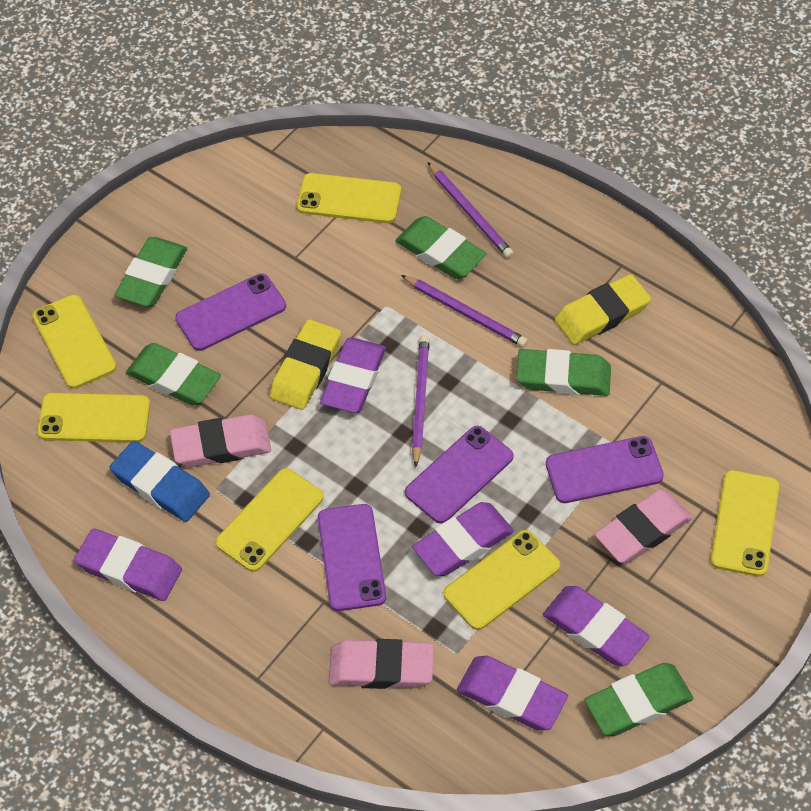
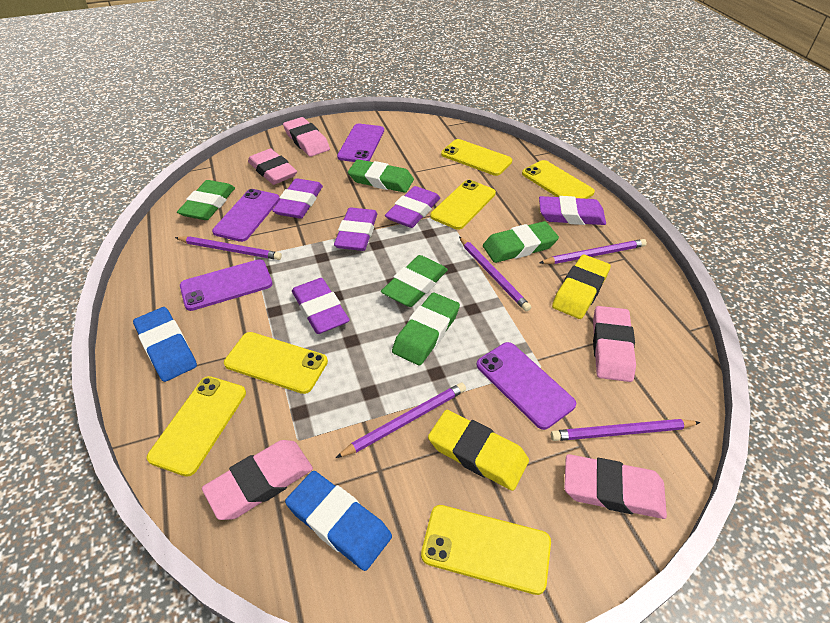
blue eraser: [110,441,210,522] = 1 -> [133,307,197,382] [285,471,392,571] = 2
pink eraser: [170,414,271,467] [329,639,434,689] [595,489,693,563] = 3 -> [202,440,313,520] [248,149,297,185] [283,117,330,157] [564,454,667,519] [593,306,636,382] = 5
purple pencil: [401,275,528,347] [412,335,430,467] [427,162,514,258] = 3 -> [175,236,282,260] [336,383,466,458] [459,237,531,312] [540,239,647,264] [551,419,701,441] = 5

